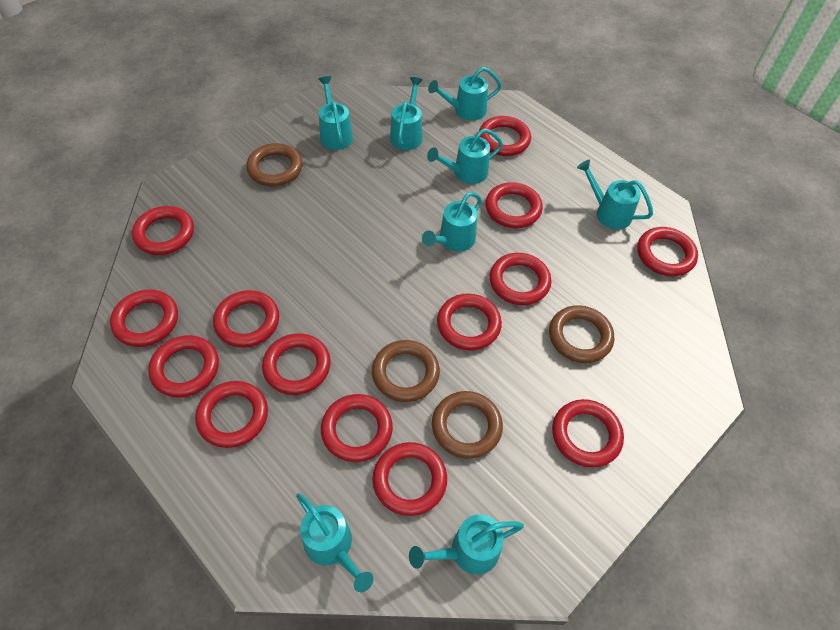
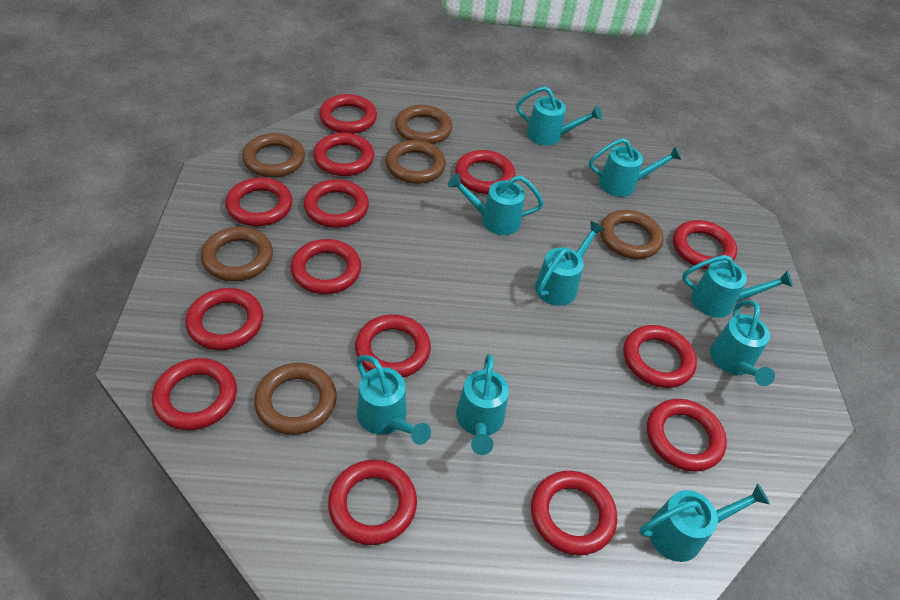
brown ring: [246,143,302,186] [372,340,440,402] [432,391,503,459] [549,305,614,363] = 4 -> [201,227,273,281] [242,133,305,177] [254,363,337,435] [385,140,446,184] [395,105,452,144] [600,210,664,259] = 6
turquoise watering can: [296,493,374,593] [319,76,353,150] [390,77,423,150] [409,514,524,574] [422,192,482,252] [427,128,503,184] [428,67,502,121] [577,160,653,230] = 8 -> [356,355,431,445] [448,174,544,235] [456,354,509,455] [516,86,602,146] [535,221,605,306] [589,138,682,197] [639,483,770,562] [682,255,793,318] [710,300,775,386] = 9

